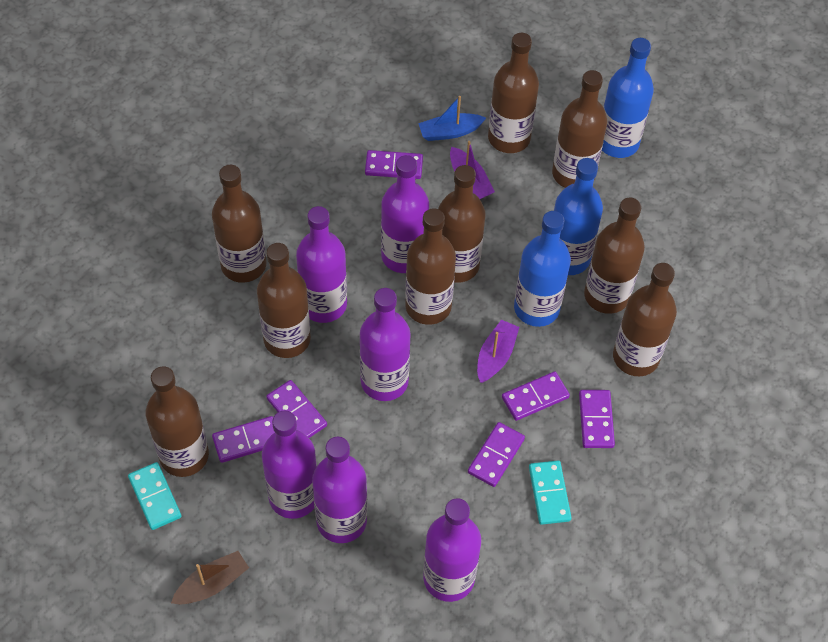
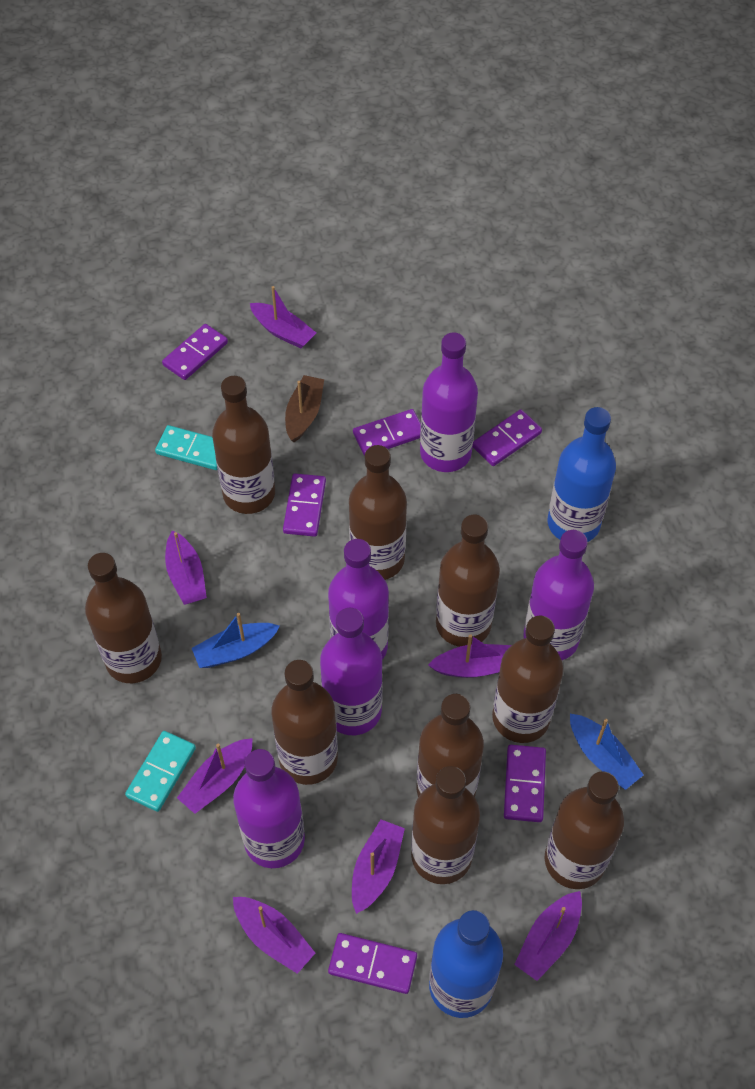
blue boat: [418,96,486,141] = 1 -> [192,613,280,668] [570,714,643,790] = 2
blue bottle: [514,211,571,327] [554,158,603,275] [602,38,654,158] = 3 -> [429,910,503,1018] [547,407,616,542] = 2
purple boat: [450,141,495,199] [477,320,519,383] = 2 -> [165,530,207,605] [177,738,253,814] [233,897,315,974] [250,286,316,348] [352,820,405,914] [428,634,512,678] [514,891,582,981] = 7
purple bottle: [262,411,317,519] [296,206,347,323] [312,437,367,543] [360,288,411,401] [381,155,429,273] [423,498,481,602] = 6 -> [233,749,305,868] [320,608,383,735] [328,539,389,660] [420,333,478,472] [523,530,594,660] = 5

